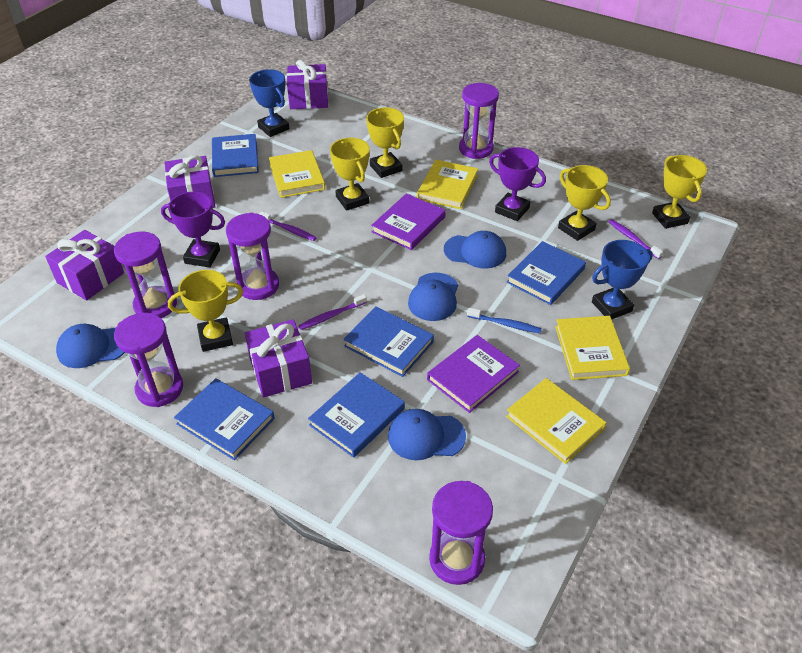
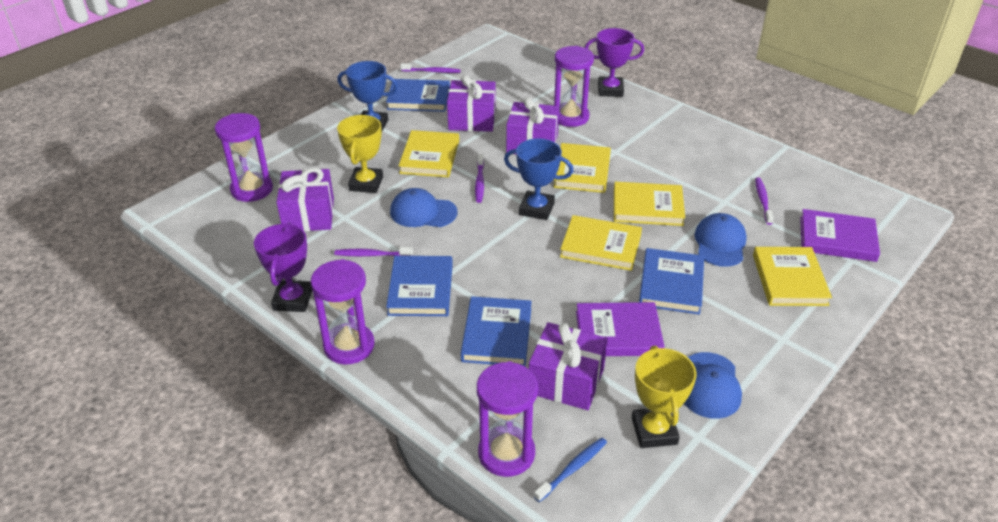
blue book: [174,378,275,460] [212,134,259,177] [308,372,405,458] [343,306,434,377] [507,241,586,305] = 5 -> [386,79,450,112] [386,256,453,316] [461,296,532,366] [639,248,704,315] = 4
blue cap: [56,324,125,368] [388,409,466,460] [408,273,458,321] [444,231,506,269] = 4 -> [390,188,458,227] [684,352,742,419] [694,213,747,267] = 3
purple hourglass: [114,232,177,318] [114,313,183,407] [226,213,279,300] [429,481,493,585] [459,83,499,159] = 5 -> [215,113,273,202] [311,259,374,365] [477,361,538,477] [554,46,594,127] = 4
purple toothbrush: [259,211,317,241] [299,294,367,330] [609,219,663,259] = 3 -> [334,247,413,256] [400,63,460,73] [475,154,484,203] [755,177,774,225] = 4
yellow book: [269,150,325,198] [417,160,478,209] [506,378,606,464] [555,316,630,380] = 4 -> [399,130,459,177] [554,143,611,193] [560,215,642,271] [614,182,685,226] [753,247,832,306] = 5
yellow trophy: [168,270,243,352] [330,138,370,211] [366,107,404,178] [558,165,611,241] [652,155,707,229] = 5 -> [337,115,383,193] [632,346,697,448] = 2

